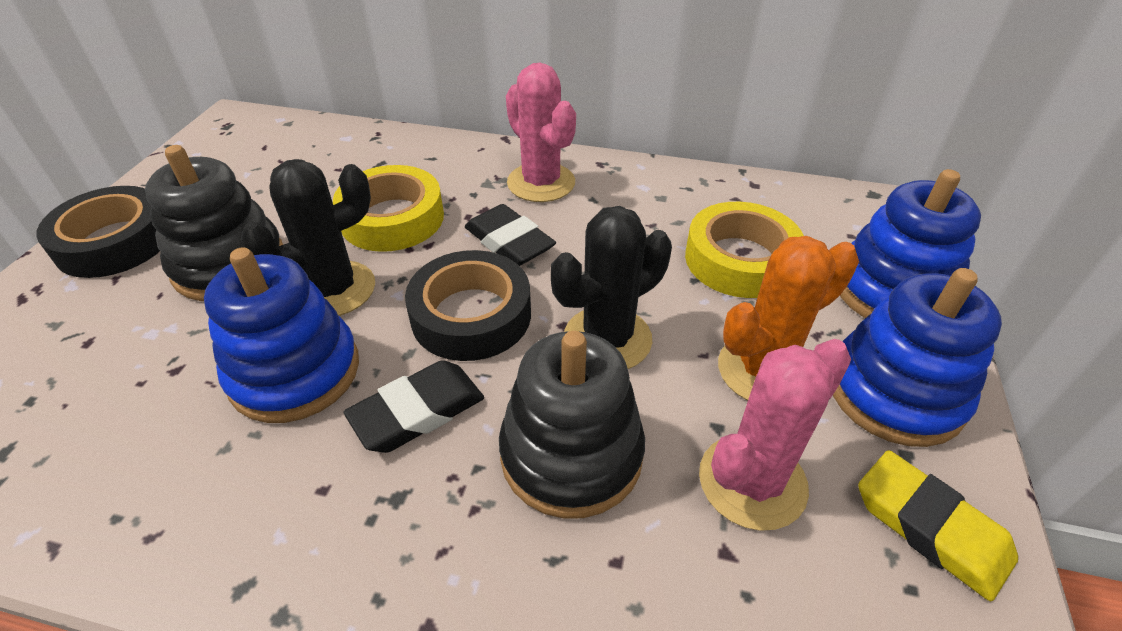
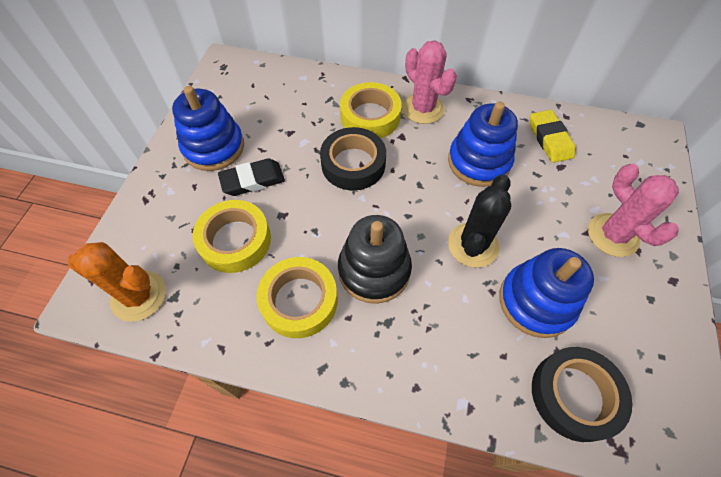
black cactus: [241,159,375,316] [551,206,672,369] = 2 -> [448,174,511,268] = 1
black eraser: [343,360,484,453] [465,204,556,266] = 2 -> [218,158,285,196] = 1
black stacking toy: [145,145,283,301] [499,331,645,519] = 2 -> [338,215,412,304] = 1
yellow tape: [333,165,444,252] [685,202,804,298] = 2 -> [193,200,271,273] [257,257,338,338] [340,82,402,138] = 3

